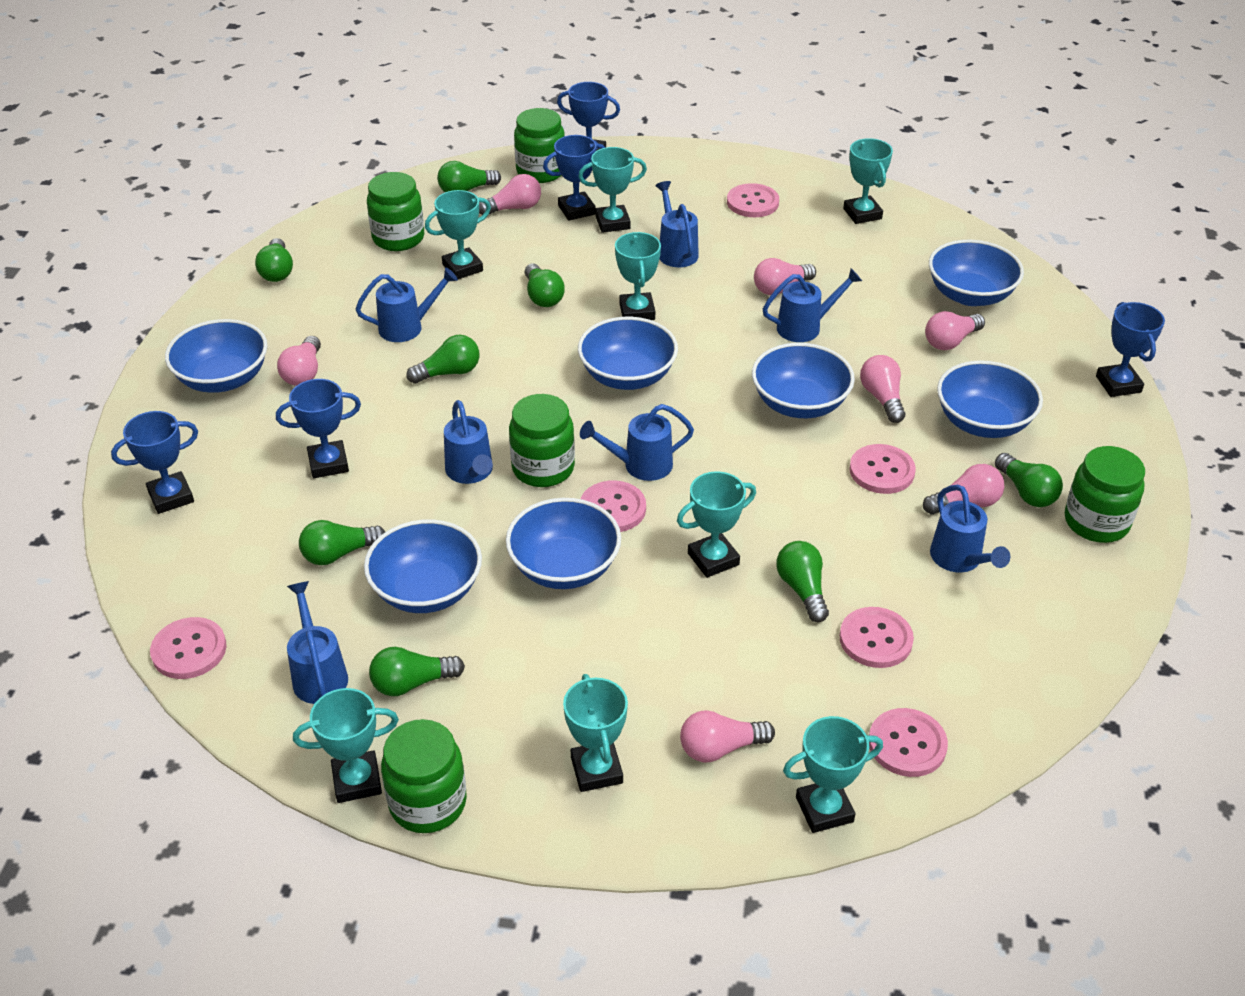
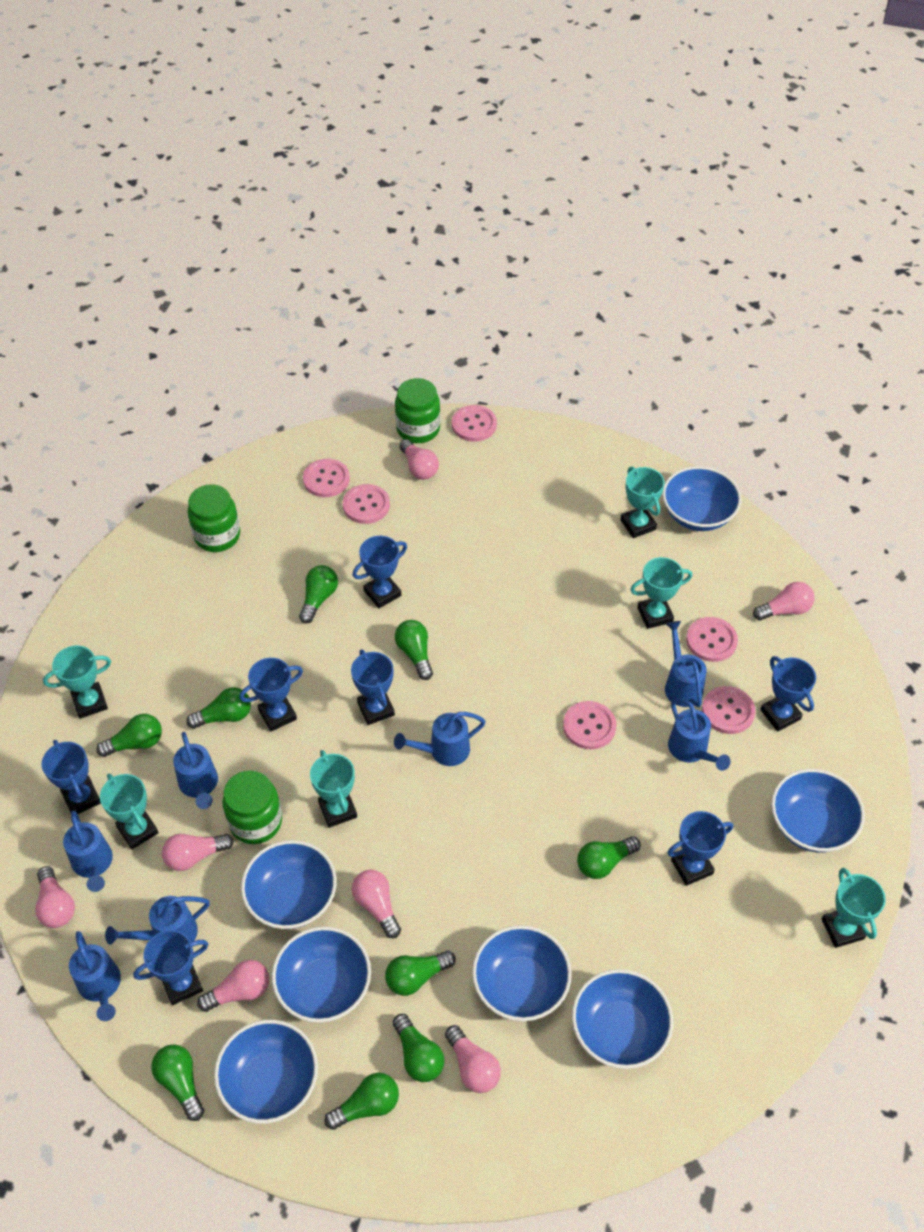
blue trophy: [111,411,198,514] [276,379,361,478] [543,135,606,221] [557,82,620,151] [1096,302,1165,397] = 5 -> [42,740,101,814] [133,930,208,1005] [239,658,303,731] [351,649,395,725] [352,536,407,608] [667,811,733,886] [760,656,816,731] = 7
green jar: [367,172,424,251] [381,719,467,833] [509,394,575,487] [514,108,565,183] [1065,446,1145,543] = 5 -> [188,484,240,552] [222,770,282,844] [395,378,440,443] = 3
green light bulb: [255,238,293,282] [299,520,385,565] [369,647,465,696] [406,335,479,384] [437,161,501,192] [525,264,565,307] [776,541,829,622] [995,453,1063,507] = 8 -> [96,714,162,757] [151,1044,204,1121] [186,687,251,729] [299,565,338,623] [324,1073,399,1130] [385,951,456,996] [393,1014,444,1082] [395,620,433,680] [577,836,641,879] = 9
turquoise trophy: [293,688,399,803] [425,190,491,279] [563,674,628,792] [578,147,647,233] [615,232,661,320] [677,471,756,578] [783,716,883,833] [843,138,893,224] = 8 -> [43,645,111,719] [100,774,159,849] [310,750,357,828] [620,466,665,538] [630,557,692,629] [822,868,886,948] = 6

